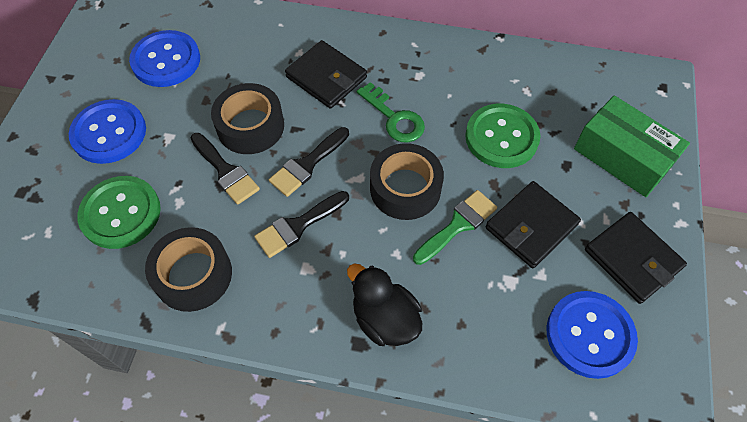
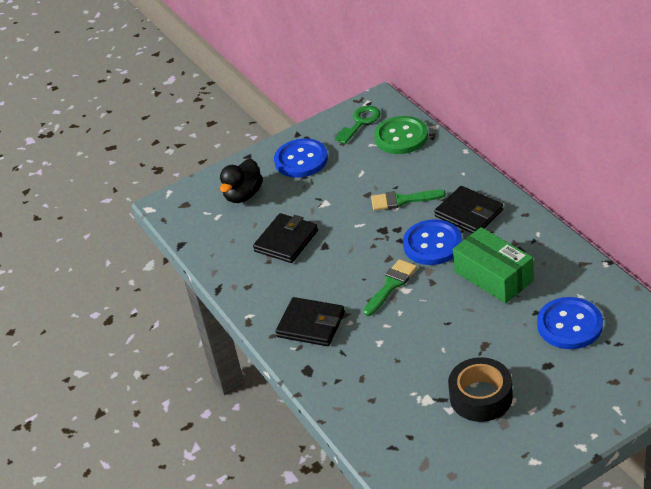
black brush: [191,133,260,205] [254,191,349,258] [269,127,349,197] = 3 -> none = 0
black tape: [145,227,232,312] [211,83,284,154] [370,143,444,220] = 3 -> [448,357,513,422] = 1
green brush: [413,190,497,265] = 1 -> [363,259,417,316] [371,190,446,211] = 2
green button: [77,176,161,249] [465,104,540,168] = 2 -> [374,116,428,154] = 1

